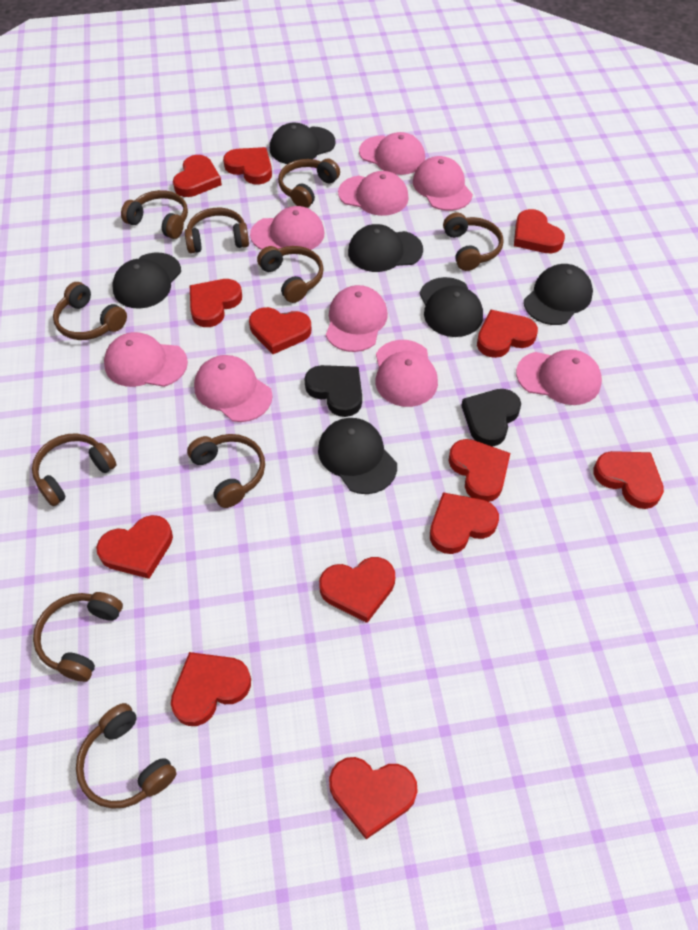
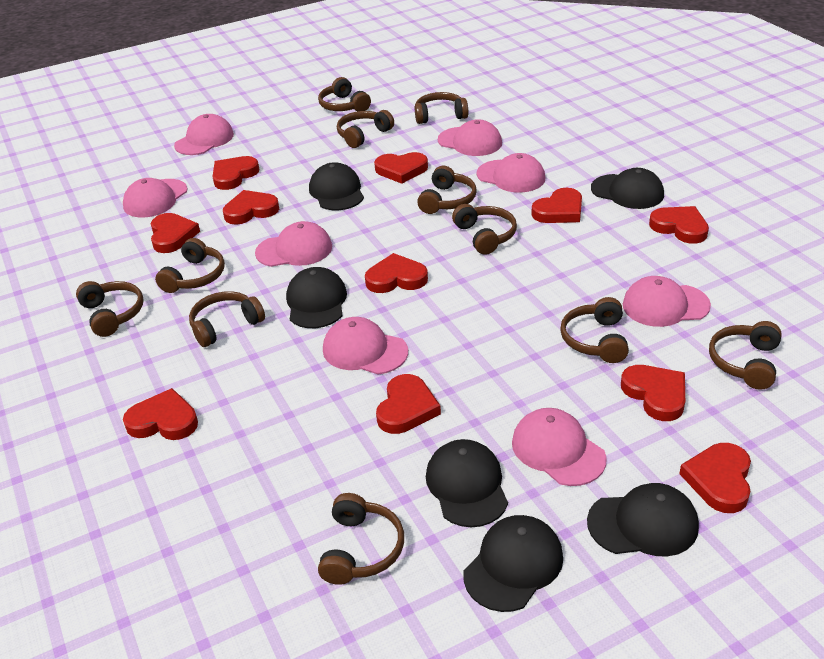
black heart: [305,365,362,417] [461,389,521,446] = 2 -> none = 0
brown headphones: [32,433,117,506] [33,592,123,682] [53,282,127,340] [76,703,176,809] [121,190,188,239] [185,208,249,253] [187,434,265,508] [257,246,324,303] [278,159,340,208] [443,213,504,271] = 10 -> [76,281,144,337] [155,238,225,293] [189,291,265,347] [318,77,371,111] [318,493,404,585] [337,110,394,148] [415,92,468,124] [417,166,477,214] [452,204,517,255] [560,297,629,363] [709,321,782,390] = 11
pink cap: [104,332,188,387] [194,355,273,422] [250,206,324,250] [326,285,388,352] [338,171,409,216] [359,132,425,175] [376,340,438,407] [413,156,473,211] [516,349,602,405] = 9 -> [123,178,188,218] [174,114,234,155] [255,221,332,267] [323,317,408,374] [438,119,502,156] [477,153,545,193] [512,408,607,486] [623,276,711,327] = 8
red heart: [96,515,173,579] [171,652,251,726] [173,155,222,197] [190,279,242,327] [223,147,272,185] [249,307,311,354] [319,557,395,623] [329,757,418,839] [430,492,499,554] [449,439,510,502] [477,310,538,358] [514,209,565,253] [594,451,664,509] = 13 -> [123,388,198,440] [151,213,200,253] [212,156,259,190] [223,190,279,225] [365,253,428,293] [374,152,428,184] [376,374,441,434] [531,188,582,223] [621,365,685,421] [649,206,709,244] [679,443,751,513] = 11

